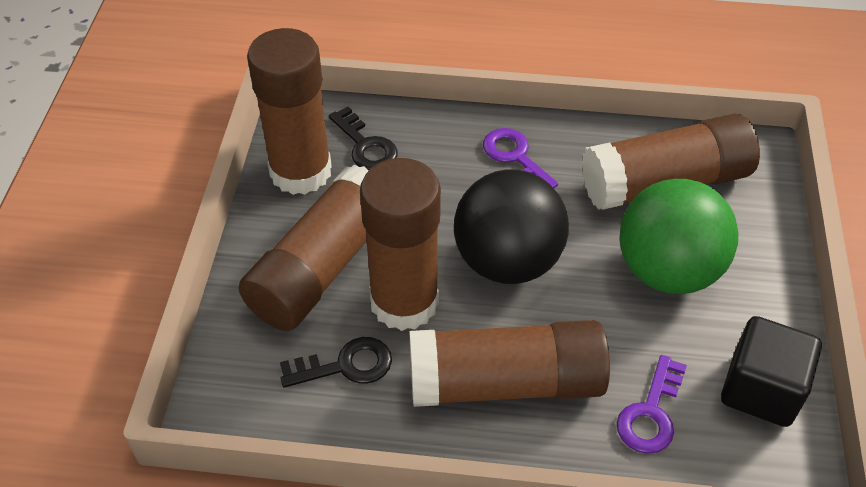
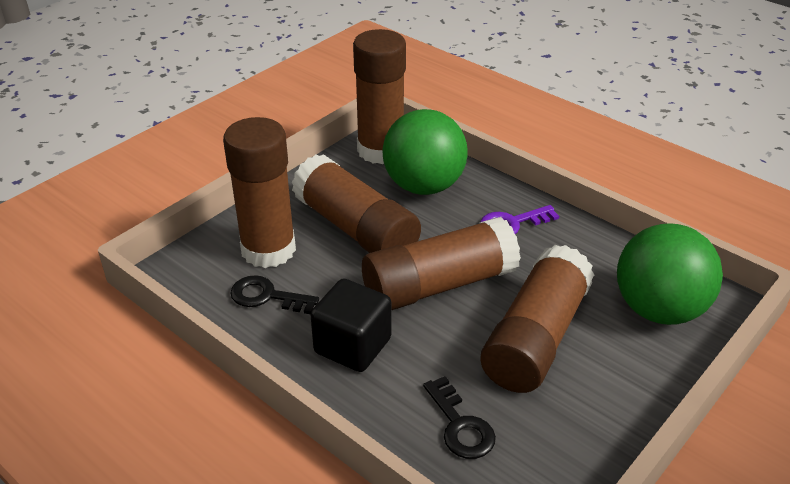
black ball: [454,169,569,284] = 1 -> none = 0
green ball: [619,179,739,294] = 1 -> [382,109,468,195] [617,223,723,325] = 2
purple key: [483,128,558,188] [617,355,687,454] = 2 -> [480,205,559,234] = 1

